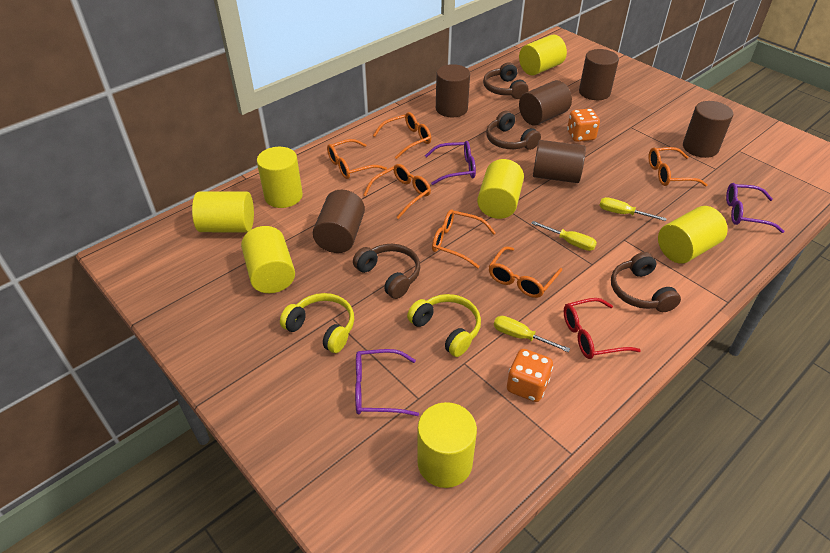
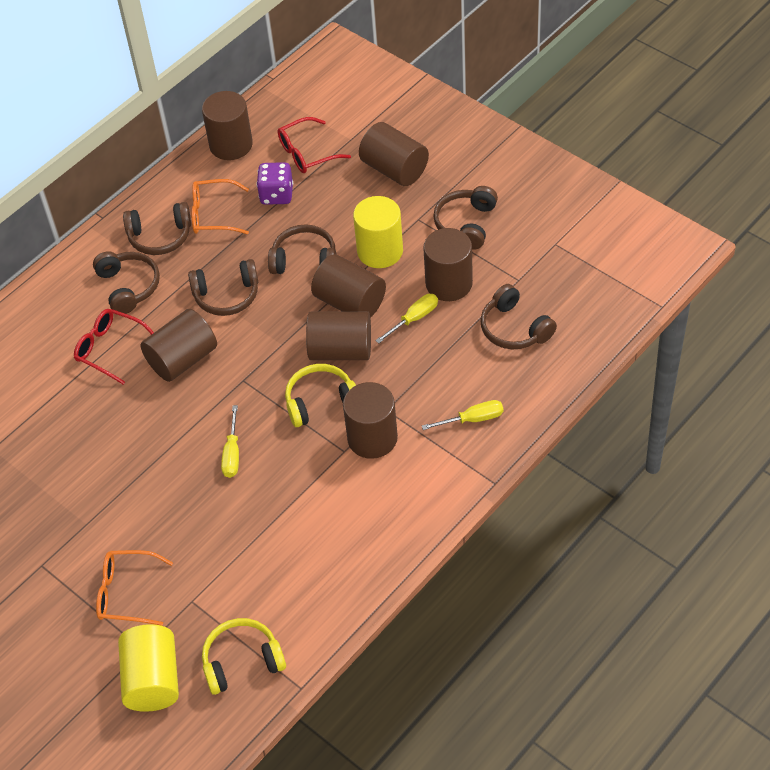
brown cylinder: [313,190,365,253] [436,64,470,117] [519,80,572,126] [533,140,586,183] [579,49,619,100] [683,101,733,158] = 6 -> [141,309,217,382] [202,91,253,160] [306,311,371,360] [311,254,386,318] [343,382,398,459] [359,122,429,186] [423,228,473,301] = 7
brown headphones: [353,244,420,299] [483,62,529,99] [486,111,541,150] [611,252,681,312] = 4 -> [93,251,160,314] [123,202,191,255] [188,259,258,316] [268,224,337,274] [433,186,498,250] [480,284,557,349] = 6
orange dice: [507,349,553,402] [567,108,600,142] = 2 -> none = 0
orange glasses: [327,139,387,179] [364,164,431,219] [373,112,431,159] [432,209,496,268] [489,246,562,298] [648,147,707,187] = 6 -> [96,550,173,626] [192,179,249,234] = 2
purple dice: none = 0 -> [256,162,293,205] = 1
purple glasses: [355,349,419,416] [425,141,476,185] [726,183,785,233] = 3 -> none = 0
red glasses: [564,298,641,359] = 1 -> [74,309,154,385] [278,117,351,173] = 2
yellow cylinder: [192,191,254,233] [241,226,295,293] [257,147,303,208] [417,402,477,488] [477,159,524,219] [519,34,567,75] [658,206,728,263] = 7 -> [118,624,179,712] [353,196,403,268] = 2

